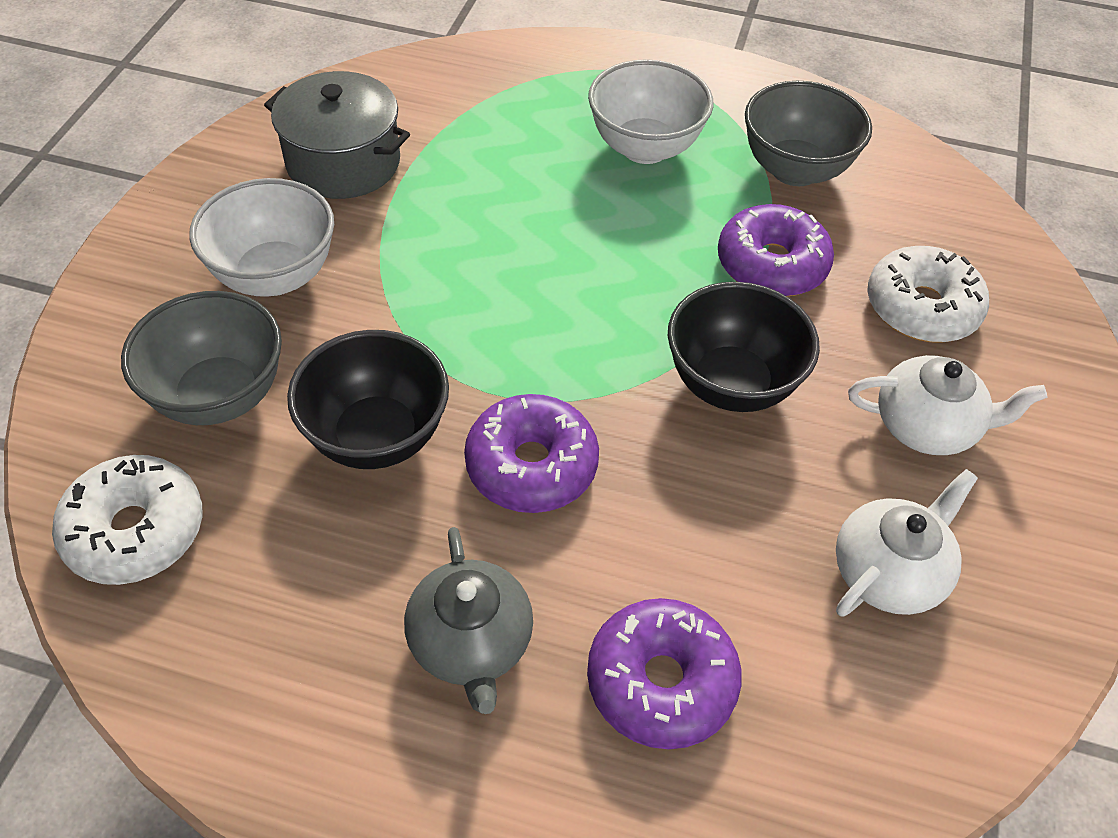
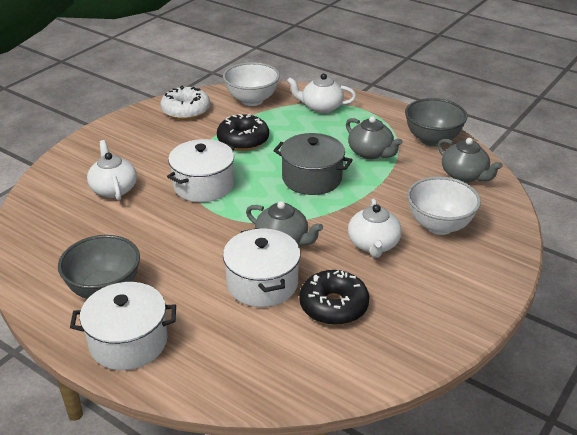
black bowl: [287,330,449,469] [668,282,820,412] = 2 -> none = 0
black donut: none = 0 -> [217,113,269,151] [299,270,369,325] = 2
grey teapot: [404,527,533,714] = 1 -> [246,201,323,246] [346,116,403,159] [438,138,503,182] = 3
purple donut: [464,394,599,513] [587,598,742,749] [718,204,834,296] = 3 -> none = 0
white donut: [52,455,202,585] [867,246,989,343] = 2 -> [160,85,210,120] = 1
white pot: none = 0 -> [70,282,176,370] [167,139,235,202] [223,228,301,307] = 3
white teapot: [836,469,978,617] [848,355,1047,455] = 2 -> [87,140,137,201] [287,73,356,113] [348,199,402,258] = 3

